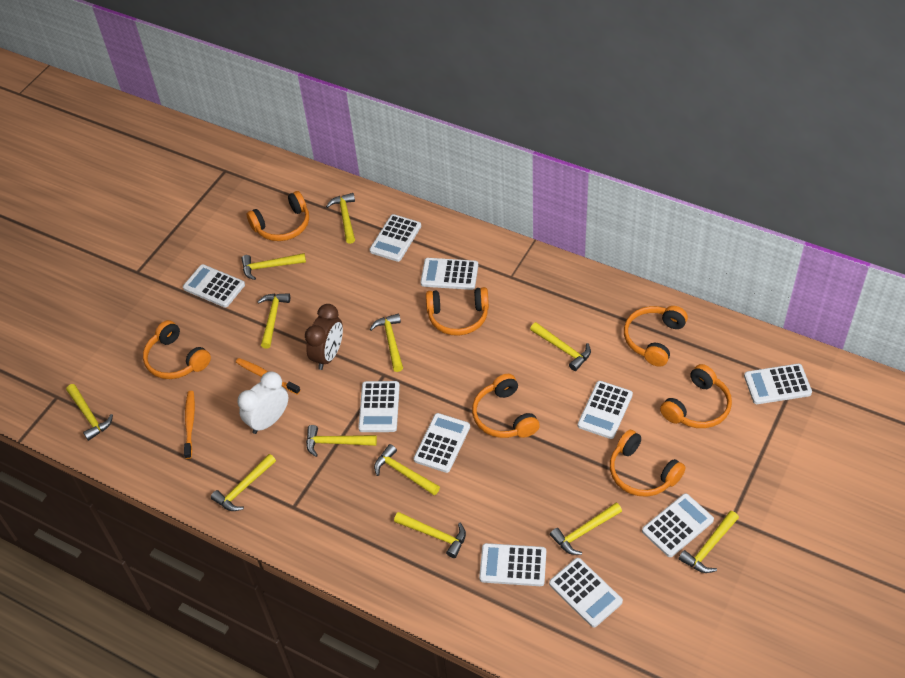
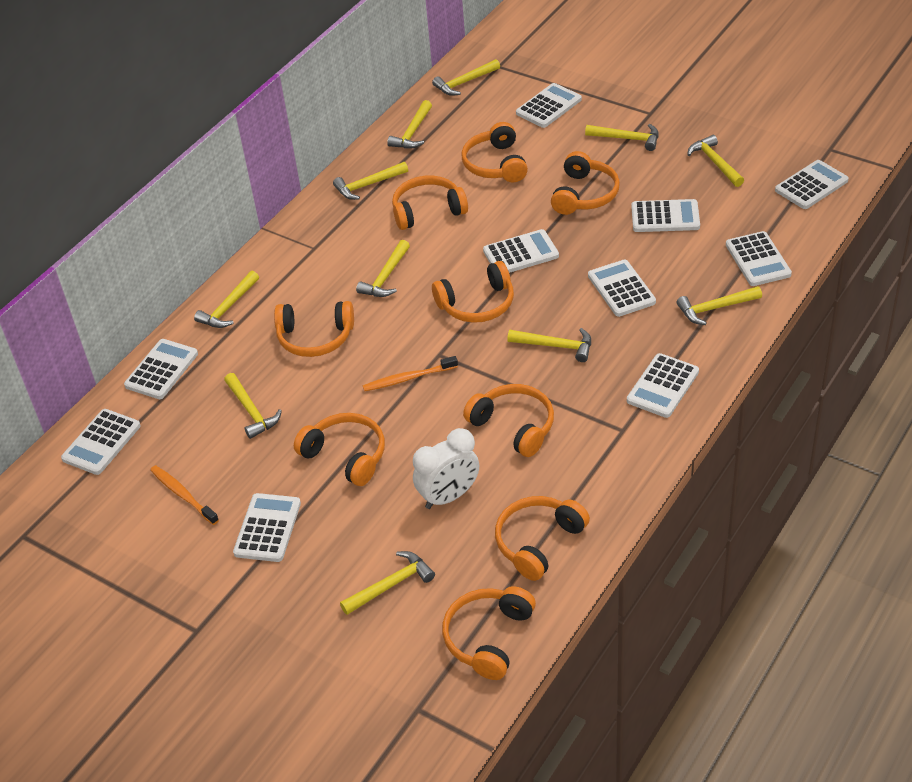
brown clock: [305,304,343,370] = 1 -> none = 0
orange headphones: [143,320,211,379] [247,191,309,241] [426,287,489,336] [472,374,540,438] [610,430,686,497] [624,306,688,367] [660,364,732,428] = 7 -> [274,301,354,357] [294,413,385,486] [392,176,468,230] [432,261,514,323] [442,586,536,680] [461,122,528,183] [463,384,554,457] [495,496,590,581] [551,151,620,215] = 9
yellow hammer: [66,384,113,441] [211,454,276,511] [241,253,306,280] [258,293,290,349] [306,425,377,457] [326,193,355,244] [370,313,403,372] [374,444,440,495] [394,512,466,558] [530,322,591,371] [550,503,622,555] [679,511,739,573] = 12 -> [194,271,259,328] [224,373,282,439] [333,162,408,200] [340,551,435,615] [356,240,410,297] [387,100,432,149] [432,59,500,96] [507,328,591,362] [585,124,659,151] [676,286,762,325] [687,135,744,187] = 11

